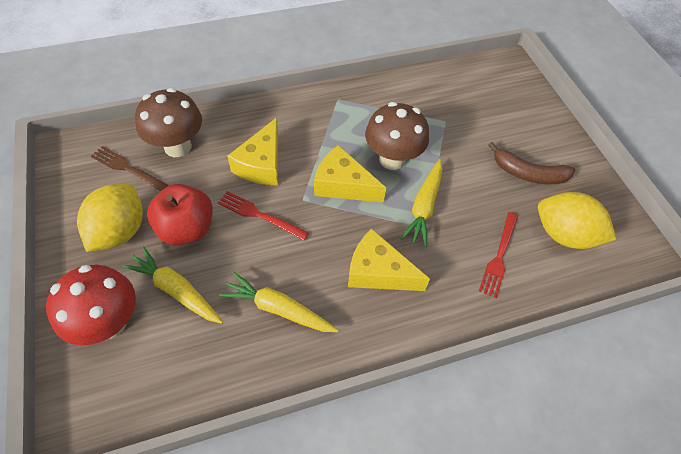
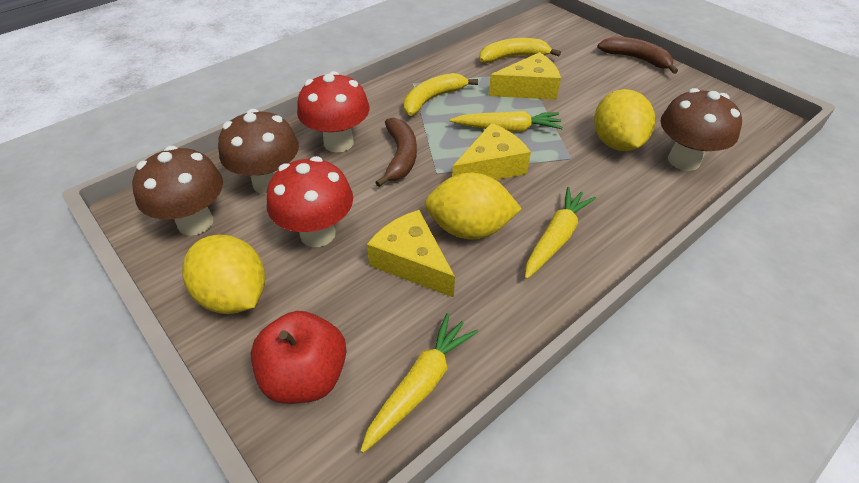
brown banana: [488,142,575,184] = 1 -> [375,118,417,187] [597,36,678,74] = 2
brown fork: [91,146,169,191] = 1 -> none = 0
brown mushroom: [135,88,202,157] [365,102,429,170] = 2 -> [132,146,223,236] [218,109,299,194] [661,88,742,171] = 3
red fork: [218,191,309,241] [479,212,518,298] = 2 -> none = 0
red mushroom: [46,265,136,345] = 1 -> [267,156,353,247] [297,71,370,152] = 2
yellow banana: none = 0 -> [404,73,478,116] [480,38,561,63] = 2
yellow lemon: [77,184,143,252] [538,192,617,249] = 2 -> [182,234,265,314] [425,173,522,239] [594,89,655,151] = 3

